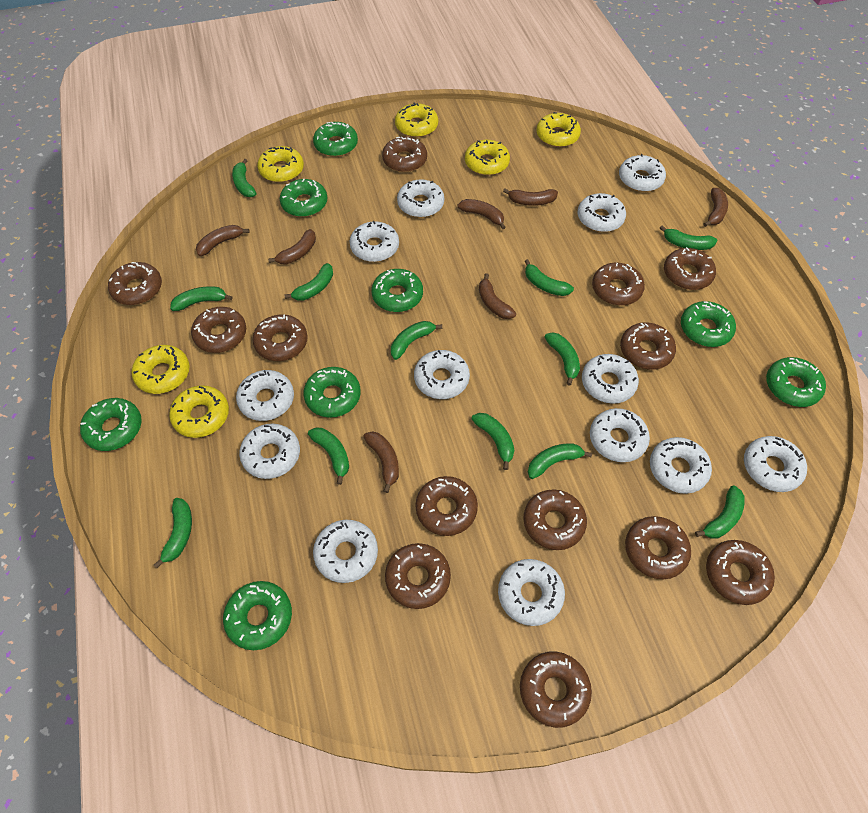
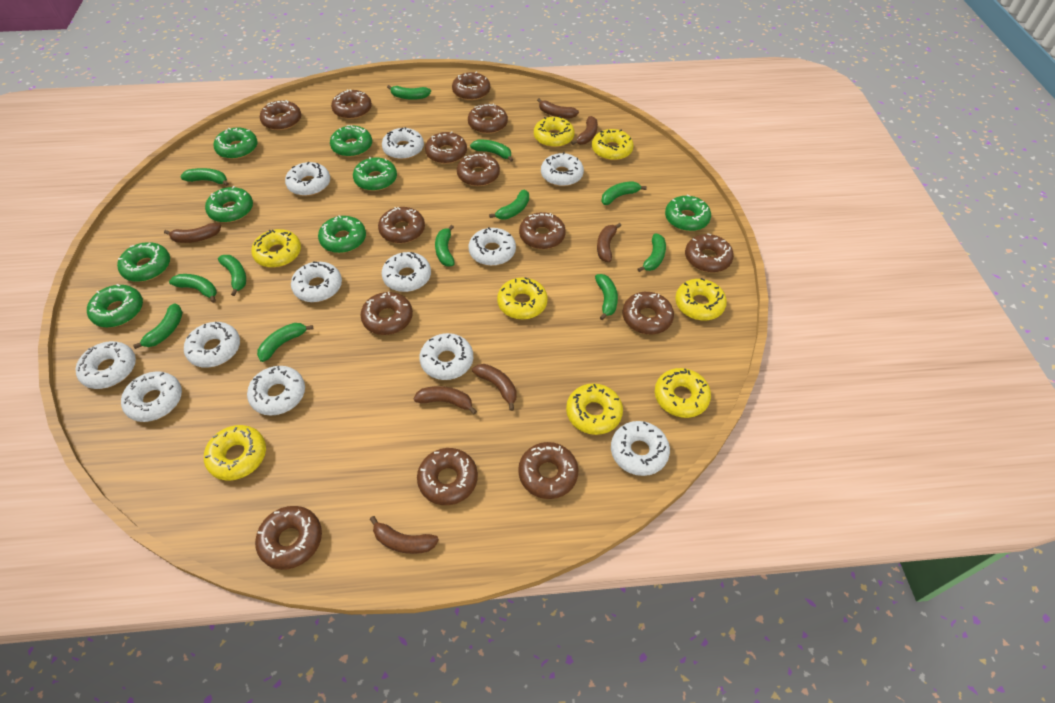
brown donut: [108,262,162,305] [191,307,246,353] [253,314,308,361] [382,137,427,172] [385,543,451,609] [415,476,478,536] [520,652,592,728] [523,489,587,550] [592,263,645,306] [620,322,676,370] [625,516,691,579] [664,247,716,290] [706,540,775,605] = 13 -> [255,506,322,570] [260,100,301,131] [331,89,372,119] [360,292,413,335] [378,207,425,243] [417,448,478,505] [425,131,467,164] [452,71,490,101] [457,153,500,186] [468,103,508,134] [518,442,579,499] [519,212,566,249] [622,292,674,334] [685,233,734,273] = 14
white donut: [236,370,294,421] [239,424,300,479] [313,520,378,583] [350,221,399,262] [397,179,444,218] [414,350,470,399] [498,559,565,626] [577,193,626,232] [582,354,639,404] [590,408,650,462] [619,154,666,192] [650,437,712,494] [744,436,807,492] = 13 -> [76,341,136,389] [121,371,182,422] [184,322,240,368] [247,366,305,416] [285,162,330,196] [291,262,342,302] [382,127,424,159] [382,252,431,292] [420,333,473,380] [469,227,516,266] [541,152,584,186] [611,421,670,476] = 12
yellow donut: [132,345,190,394] [169,385,229,438] [257,146,304,182] [395,102,438,137] [465,140,510,175] [536,112,581,147] = 6 -> [204,425,266,481] [251,229,301,268] [497,277,548,319] [534,116,574,148] [566,383,623,435] [592,129,634,161] [655,368,711,418] [675,278,727,321] = 8

